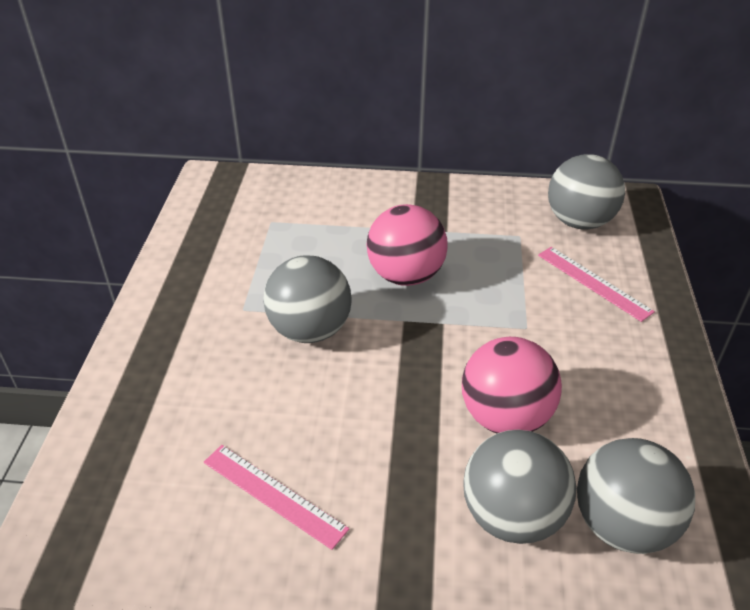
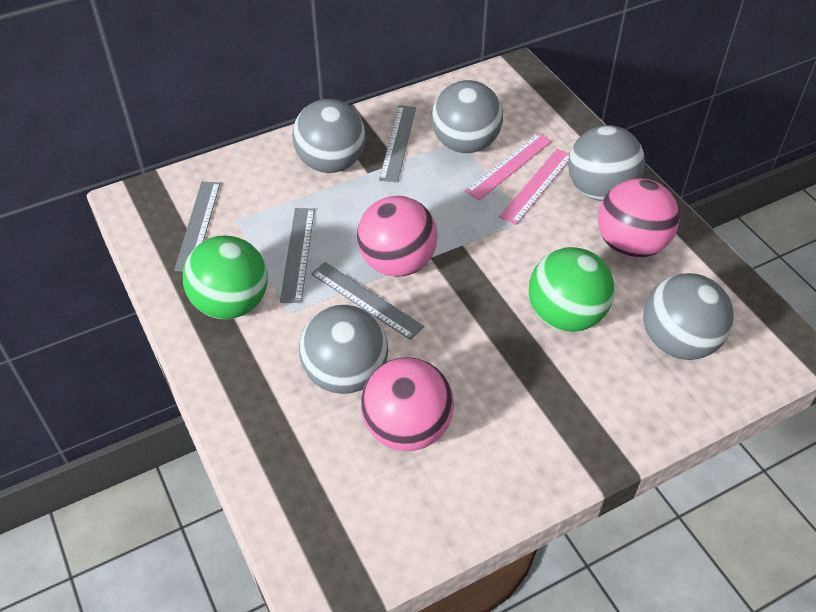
green ball: none = 0 -> [183,235,268,319] [529,247,615,332] = 2
grey ball: [263,255,351,343] [463,430,577,544] [548,154,625,230] [577,438,695,554] = 4 -> [292,99,366,173] [299,305,388,394] [431,80,503,153] [568,125,645,201] [643,273,734,360] = 5
grey ruler: none = 0 -> [174,182,220,272] [280,208,315,303] [311,262,424,340] [379,105,416,183] = 4
pink ball: [366,204,448,286] [462,337,562,433] = 2 -> [357,196,438,277] [361,357,454,451] [598,178,680,258] = 3

